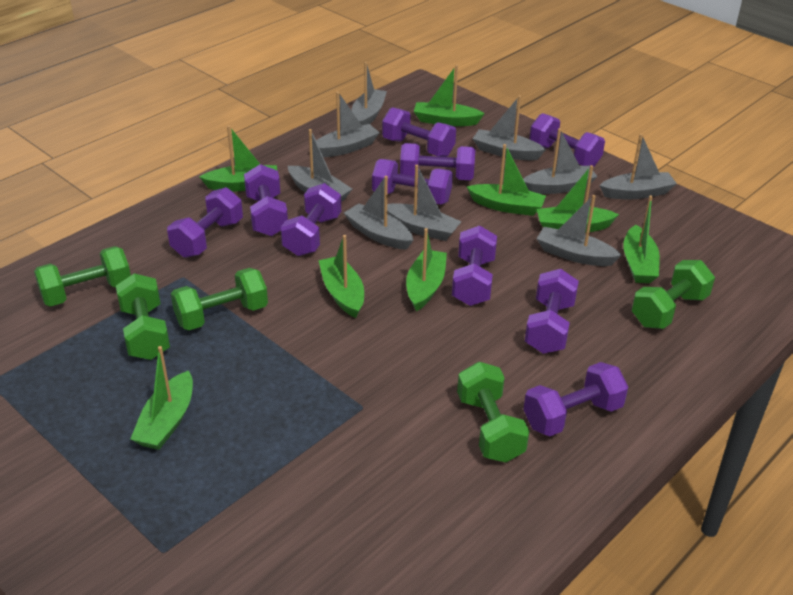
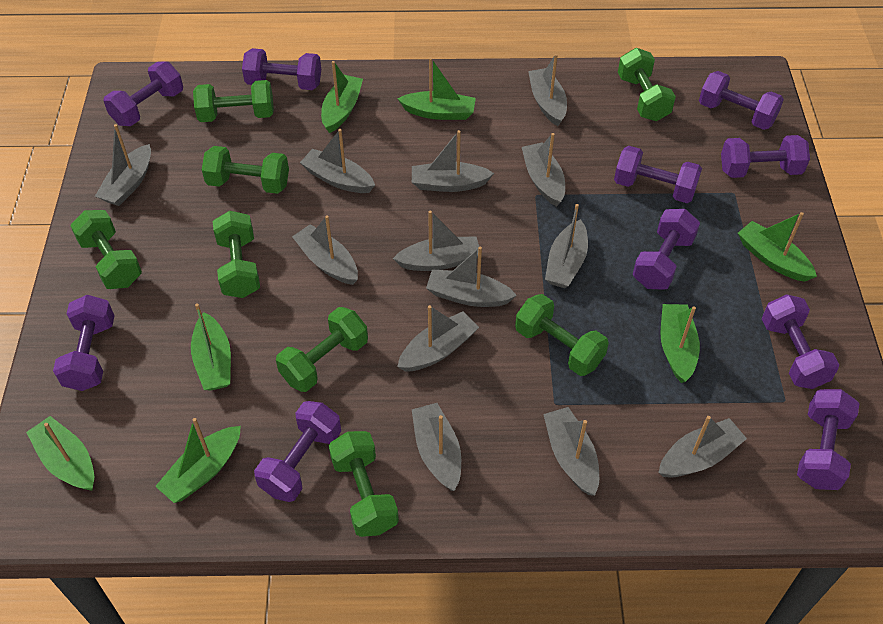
green boat: [130,346,193,450] [199,125,277,191] [318,235,364,318] [406,228,447,311] [414,65,485,126] [467,144,546,216] [537,165,619,233] [623,196,660,283] = 8 -> [26,416,94,491] [155,418,241,503] [191,303,231,390] [321,61,363,133] [397,57,476,120] [661,304,700,383] [738,212,817,282] = 7
green dumbbell: [34,246,131,307] [116,273,170,360] [171,268,268,330] [457,362,529,463] [632,260,715,329] = 5 -> [70,210,142,289] [193,80,274,122] [202,146,289,194] [213,211,260,298] [276,307,368,392] [329,431,399,537] [515,294,609,376] [618,48,676,121] = 8
grey boat: [288,129,352,202] [316,92,380,157] [344,176,413,250] [351,62,387,125] [387,165,462,241] [472,96,546,160] [523,128,598,194] [537,195,622,266] [599,134,677,199] = 9 -> [95,124,151,206] [292,215,358,285] [300,129,375,193] [393,210,479,271] [397,305,479,372] [412,130,494,192] [412,403,461,491] [426,247,517,307] [522,133,565,207] [528,54,567,126] [543,407,599,496] [545,204,588,288] [658,416,747,478] = 13

